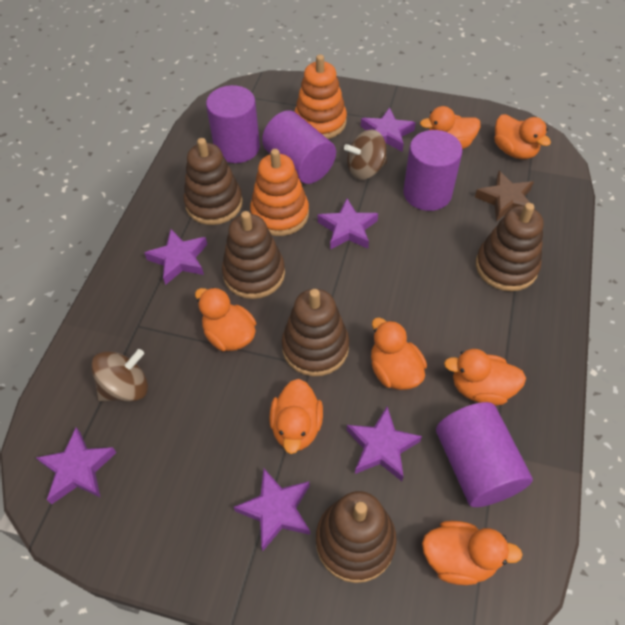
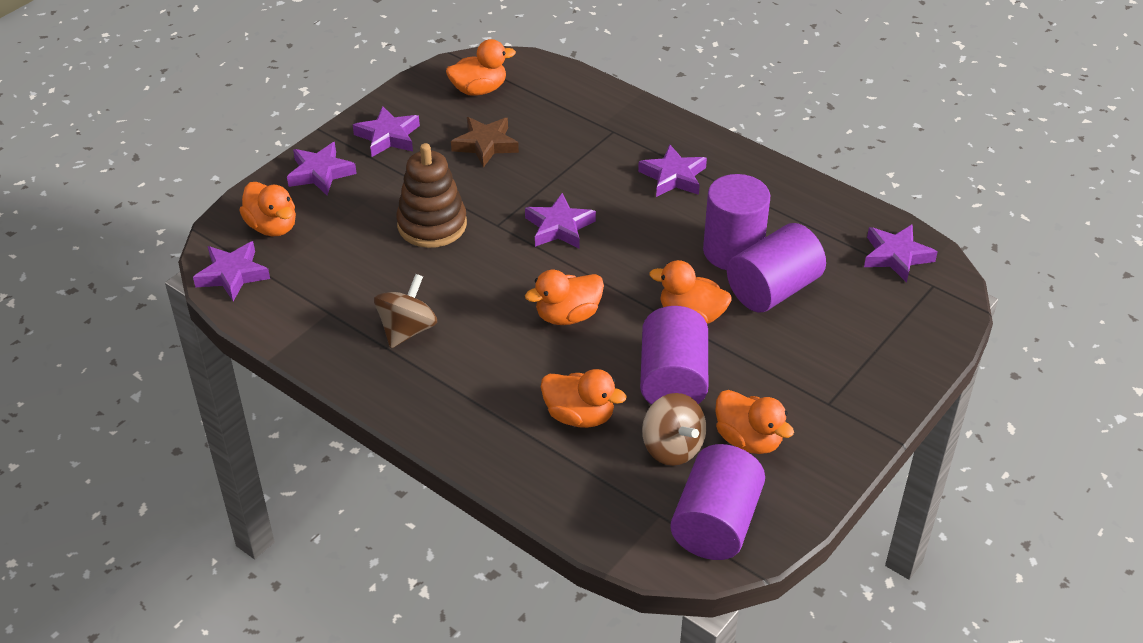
brown stacking toy: [184,138,243,225] [222,211,285,299] [282,289,349,376] [316,491,397,583] [476,203,544,291] = 5 -> [396,143,467,248] = 1
orange duck: [195,287,256,351] [269,379,323,454] [371,318,427,390] [420,106,480,149] [422,521,523,585] [444,349,526,405] [494,114,551,159] = 7 -> [240,182,296,236] [446,39,516,96] [525,270,604,325] [541,369,627,428] [649,260,731,324] [715,390,794,454] = 6
orange stacking toy: [250,149,309,236] [294,54,347,139] = 2 -> none = 0

